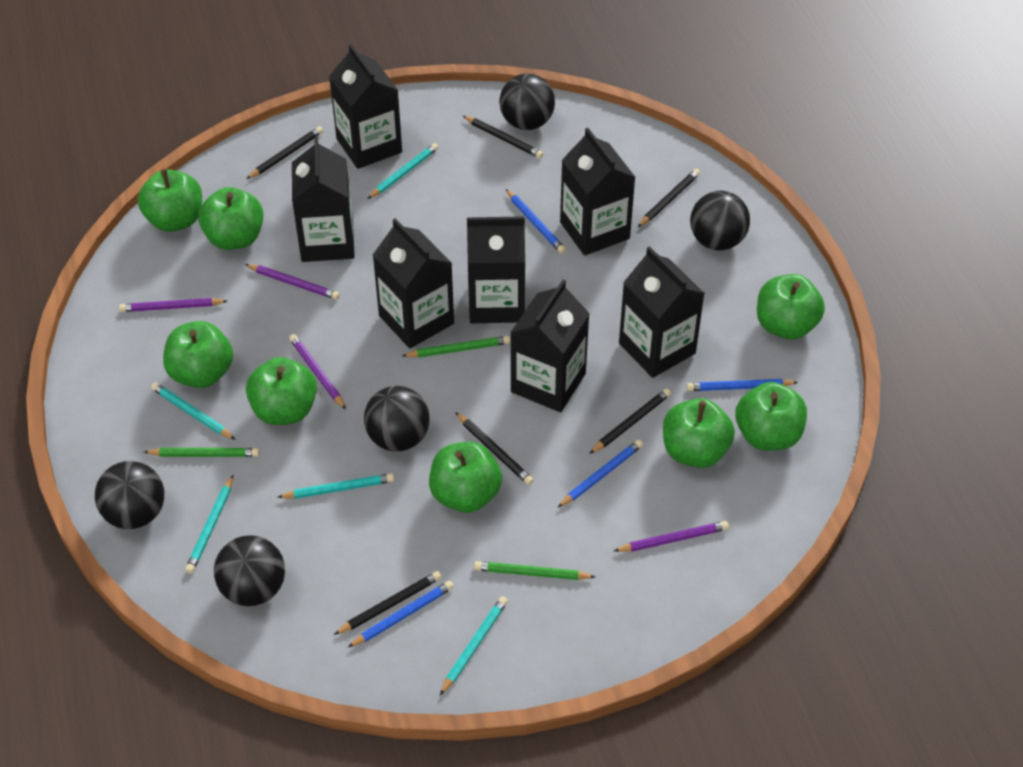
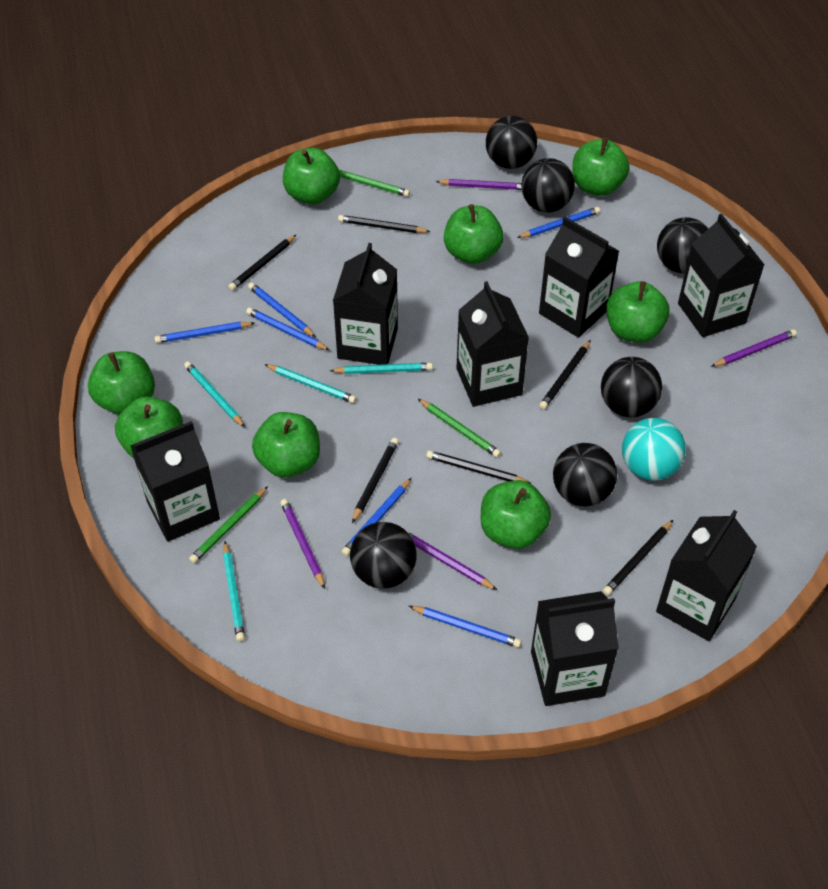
black ball: [95,461,164,529] [214,535,285,606] [364,386,430,452] [499,73,555,130] [690,191,750,251] = 5 -> [350,522,417,589] [486,116,537,169] [521,158,575,213] [553,443,617,506] [601,357,662,417] [657,217,708,273] = 6
blue pencil: [348,581,454,647] [506,189,566,254] [557,440,643,508] [687,379,798,391] = 4 -> [154,322,255,343] [246,307,330,350] [248,282,316,337] [341,478,412,556] [409,606,522,648] [517,207,600,238] = 6
turquoise ball: none = 0 -> [622,418,686,481] = 1
turquoise pencil: [151,383,236,440] [185,475,233,573] [277,473,394,499] [367,143,439,199] [440,596,508,695] = 5 -> [184,361,245,427] [223,541,245,642] [264,364,356,403] [330,363,433,374] = 4

